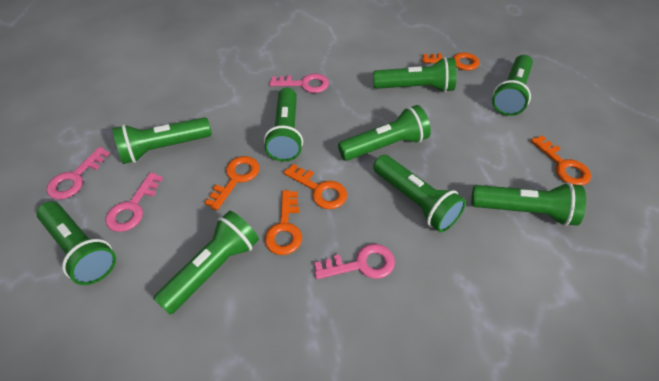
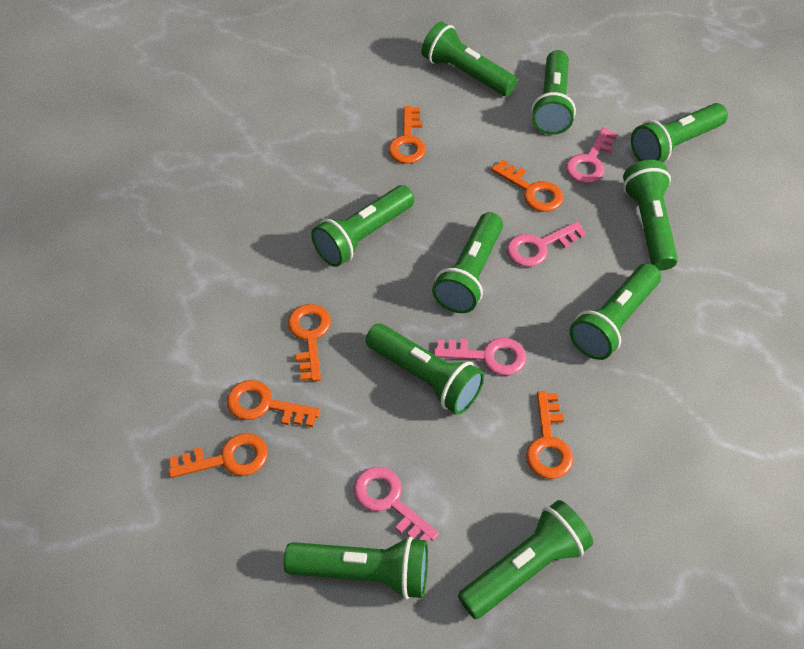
green flashlight: [36,202,116,285] [112,117,212,164] [153,211,259,314] [264,88,303,162] [338,105,431,161] [373,57,457,93] [373,155,466,232] [471,182,586,226] [492,55,533,116] = 9 -> [284,536,428,599] [311,185,415,267] [366,324,484,415] [421,22,517,96] [432,212,503,313] [458,500,593,619] [531,50,576,135] [569,263,661,360] [623,160,678,270] [631,103,728,163] = 10
orange key: [205,156,260,211] [265,190,302,255] [284,164,347,209] [422,53,479,70] [531,135,591,185] = 5 -> [169,433,268,478] [226,380,320,427] [288,304,331,381] [388,106,426,164] [491,160,563,212] [526,391,574,479] = 6

